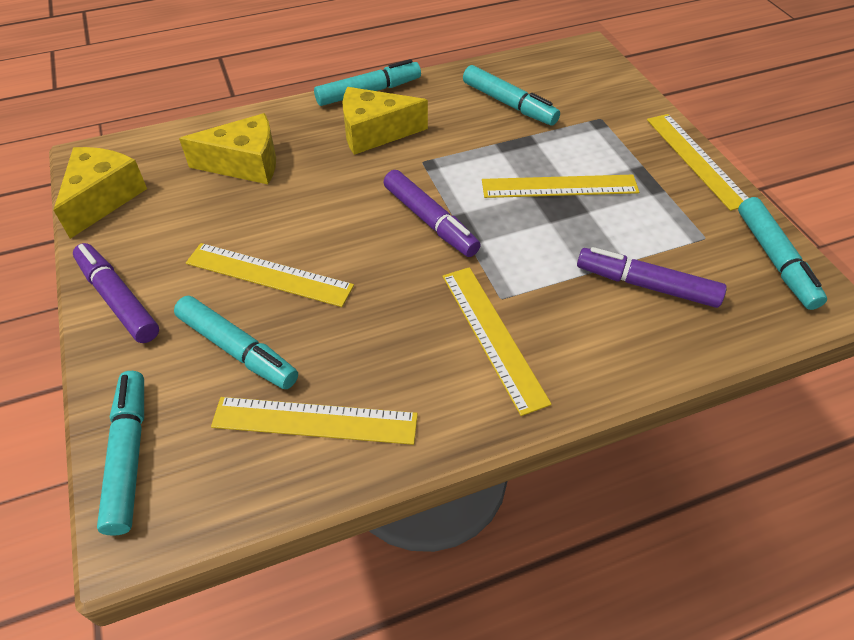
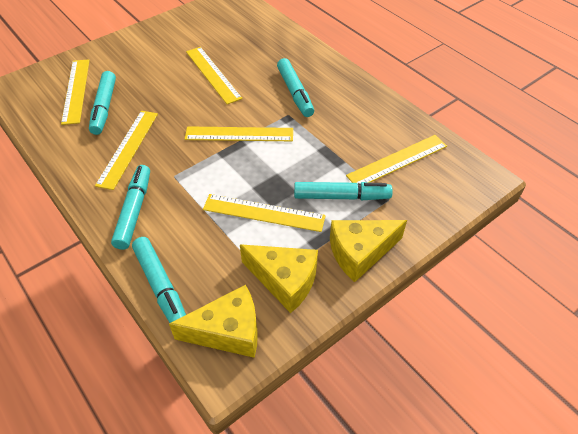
purple marker: [73,243,159,343] [383,170,481,257] [577,247,727,308] = 3 -> none = 0
yellow ruler: [186,243,354,307] [211,397,418,445] [443,267,552,416] [482,175,639,198] [647,114,748,211] = 5 -> [61,59,90,125] [95,111,158,190] [185,126,293,141] [186,47,242,104] [203,194,326,232] [346,135,447,184] = 6

